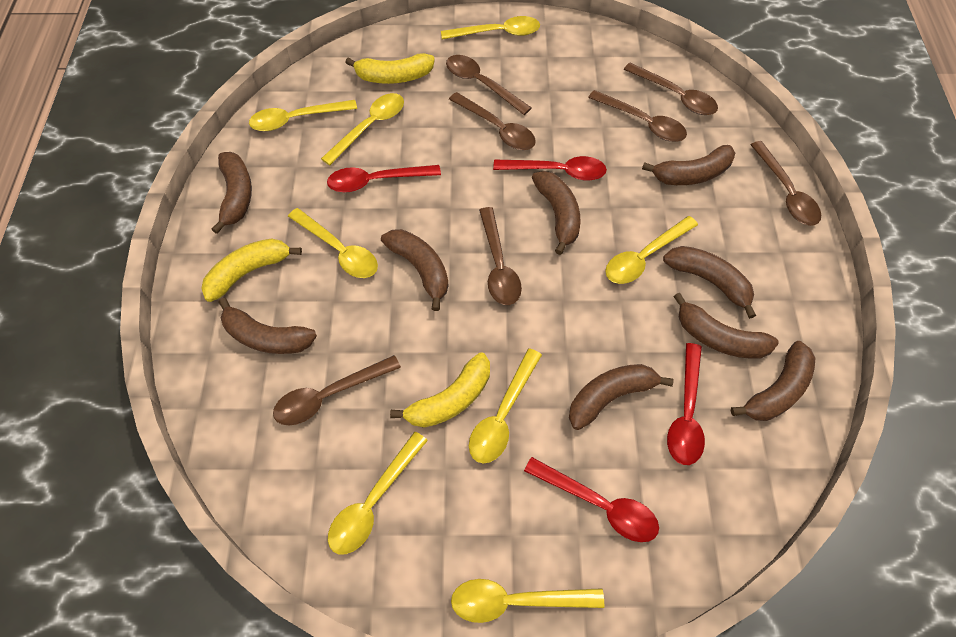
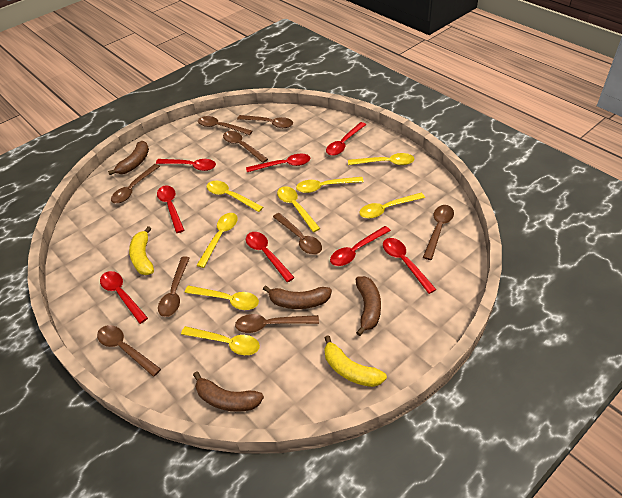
brown banana: [211,152,252,234] [219,297,317,354] [381,229,449,311] [532,171,580,255] [569,364,674,430] [642,145,735,185] [663,246,756,319] [673,293,779,359] [731,341,816,421] = 9 -> [108,141,149,175] [193,371,264,412] [263,286,332,309] [355,276,381,336] = 4
brown spoon: [273,355,401,425] [446,55,532,115] [449,92,536,150] [479,207,522,305] [588,90,687,142] [623,63,718,115] [751,141,821,226] = 7 -> [97,325,161,377] [111,164,160,203] [158,257,190,317] [198,116,253,135] [223,131,268,163] [235,314,319,333] [237,115,293,128] [273,213,322,255] [423,205,454,260] = 9
red spoon: [327,165,441,192] [493,156,607,181] [524,457,659,542] [667,343,705,465] = 4 -> [100,271,148,324] [156,159,216,171] [157,185,184,233] [246,154,310,172] [246,232,295,282] [326,122,366,156] [330,226,391,266] [383,238,437,294] = 8
yellow banana: [201,238,302,302] [345,53,435,84] [390,352,490,428] = 3 -> [129,226,154,275] [324,335,387,387] = 2

